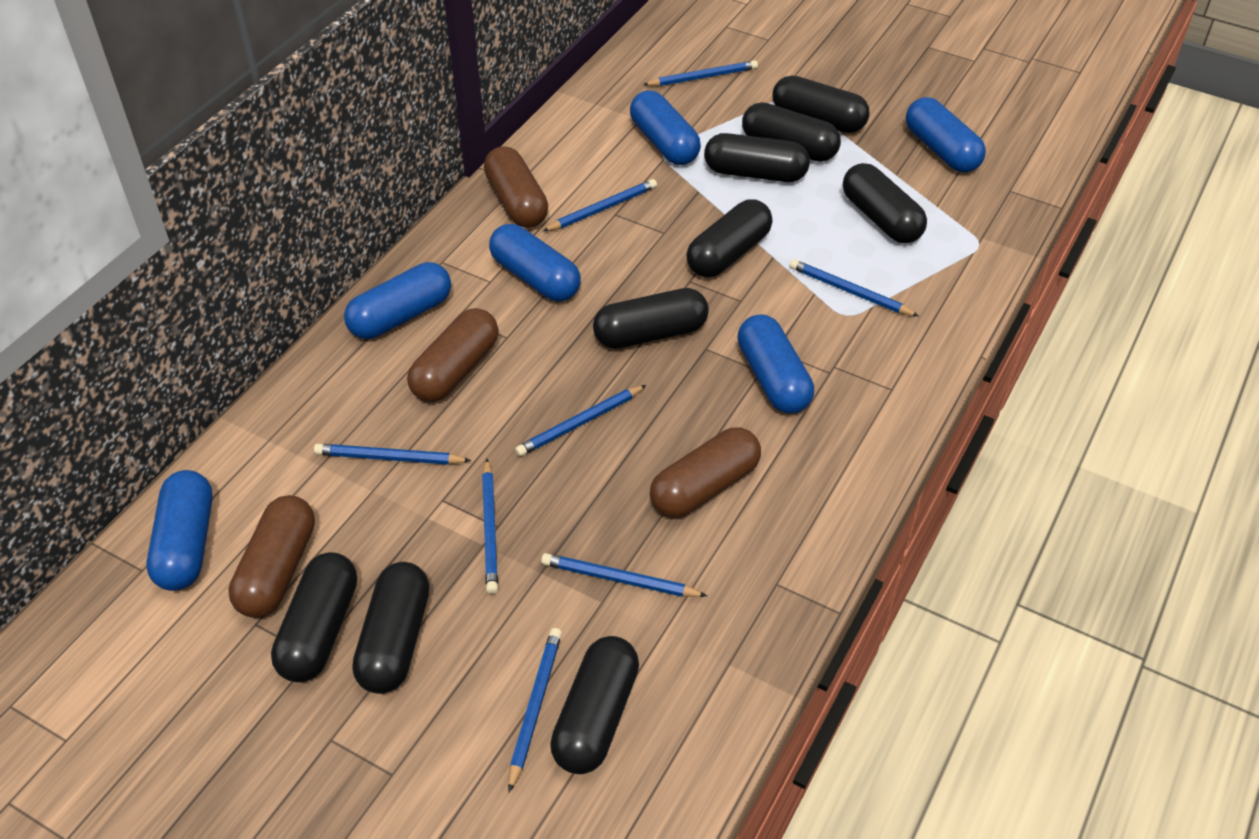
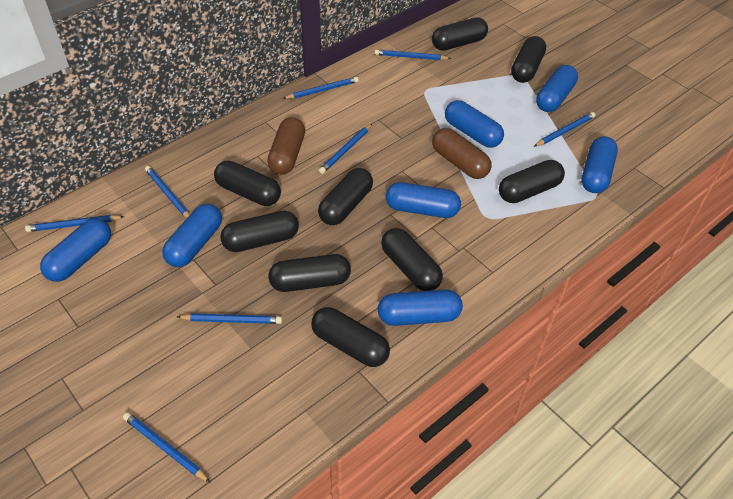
blue capsule: [147,470,213,591] [344,262,451,339] [489,224,581,302] [630,90,701,165] [737,314,814,414] [906,97,986,173] = 6 -> [40,218,111,282] [162,204,222,267] [378,289,463,326] [386,182,461,218] [445,100,504,148] [536,65,578,112] [582,136,618,193] = 7
brown capsule: [228,495,315,618] [407,308,498,402] [484,146,548,228] [650,427,761,518] = 4 -> [267,117,305,175] [432,128,492,179] = 2

